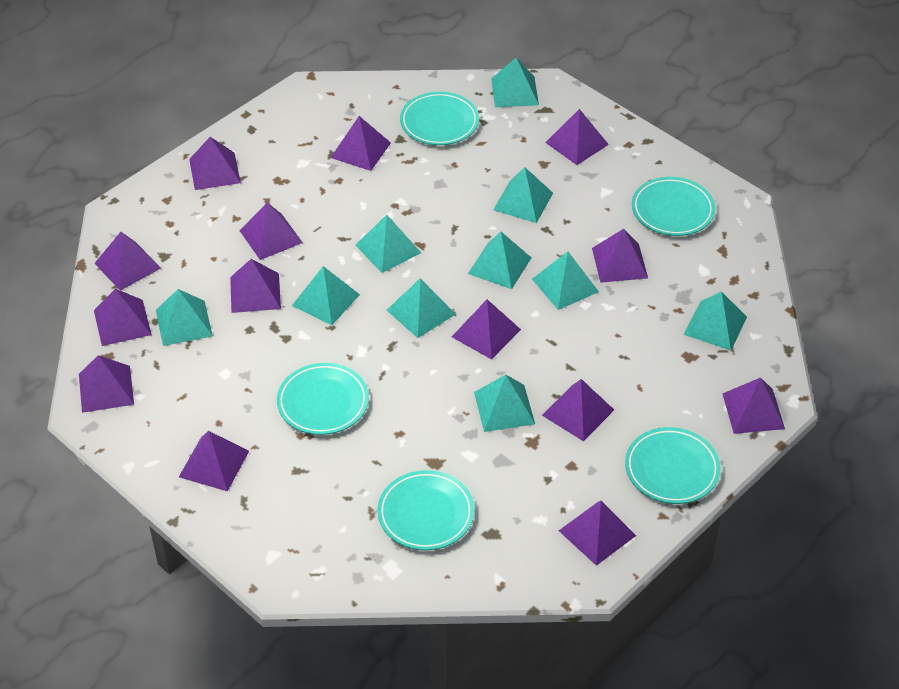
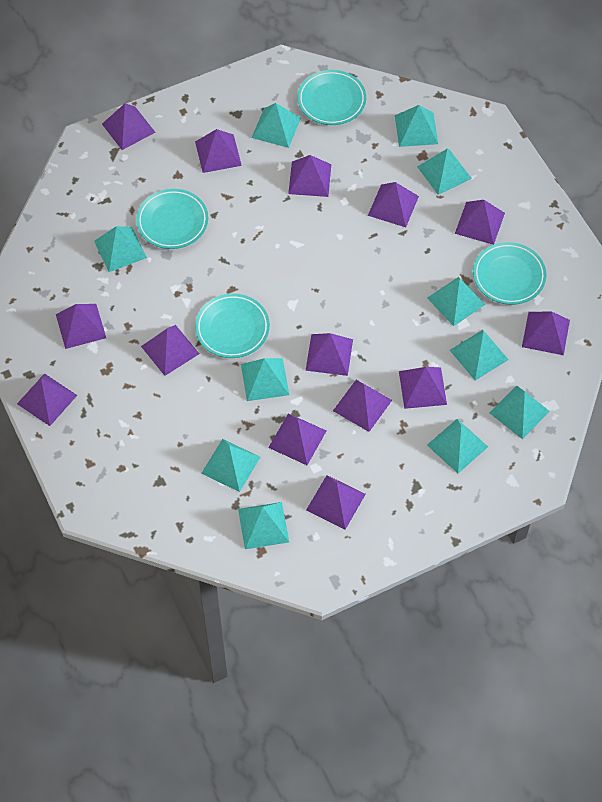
turquoise plate: [277,363,369,435] [377,470,474,550] [400,92,479,145] [625,427,721,504] [632,177,715,236] = 5 -> [136,189,208,249] [195,293,270,358] [297,70,366,125] [473,242,547,305] = 4
turquoise pyramid: [156,289,213,346] [292,266,360,325] [355,215,421,273] [387,278,456,338] [468,232,531,289] [474,374,535,432] [491,58,539,107] [493,167,553,223] [532,251,599,310] [684,291,747,351] = 10 -> [94,226,147,272] [201,439,260,492] [238,502,289,549] [241,358,289,401] [252,103,301,148] [395,105,438,147] [417,148,472,195] [427,277,486,326] [427,419,488,473] [450,330,509,381] [490,386,550,439] = 11

